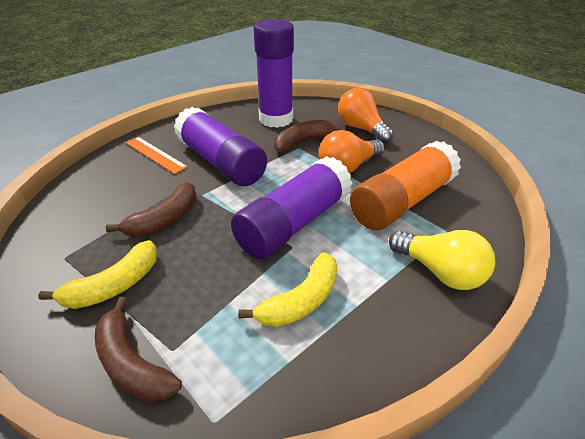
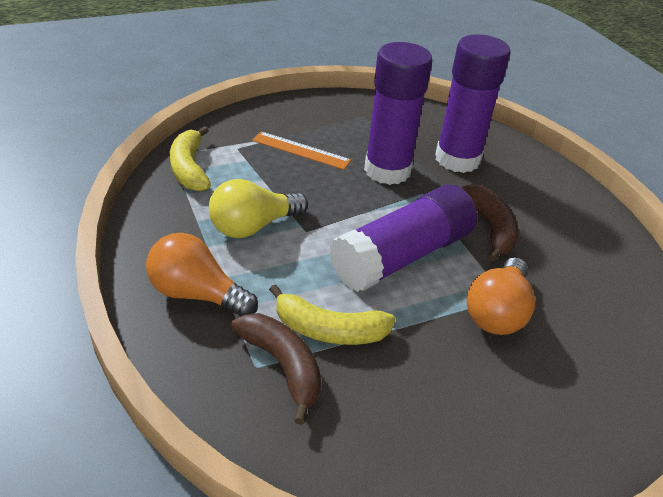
brown banana: [95,297,182,402] [106,182,196,236] [274,120,345,153] = 3 -> [231,313,321,425] [462,184,519,262] = 2
orange glue stick: [350,141,461,230] = 1 -> none = 0

